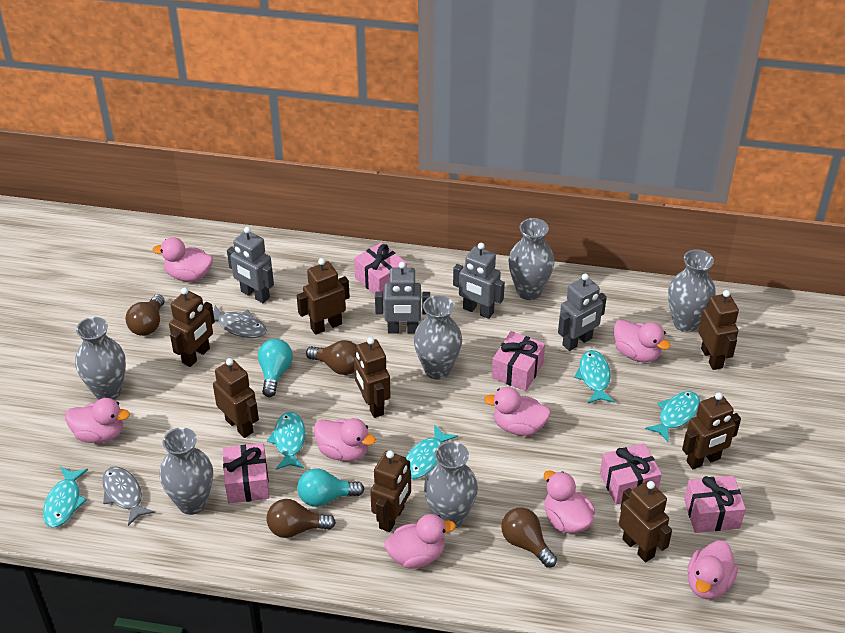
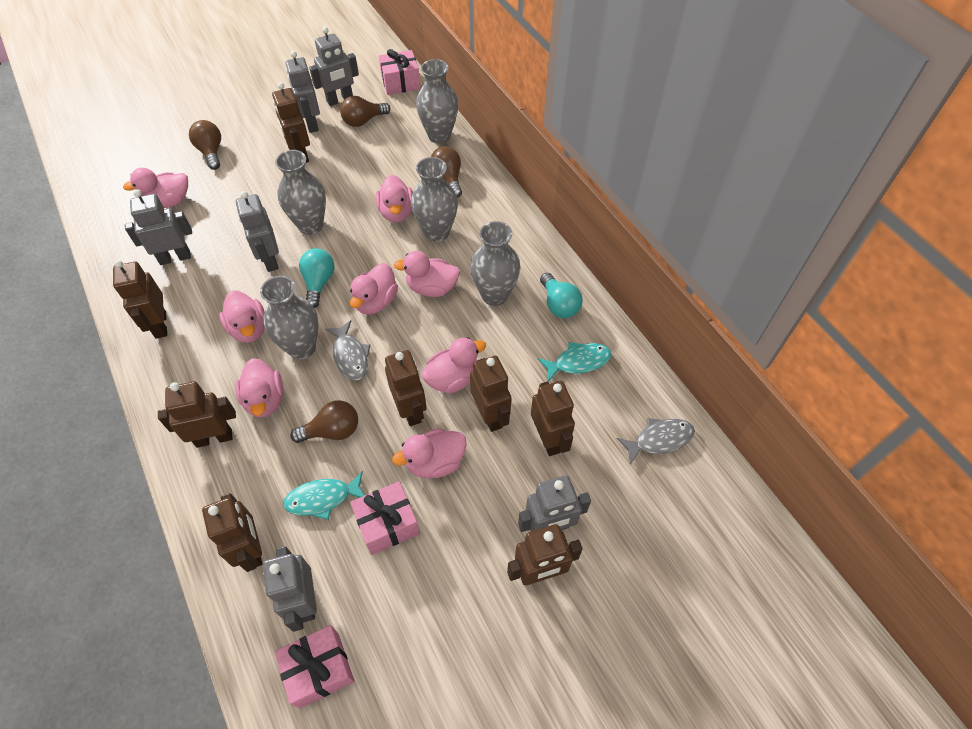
grey robot: [227,227,274,303] [375,262,430,334] [453,243,505,319] [558,274,607,351] = 4 -> [125,189,192,265] [236,191,279,272] [263,546,317,632] [286,51,320,133] [309,27,359,106] [518,475,591,532] = 6
grey vase: [75,317,126,400] [160,427,213,515] [414,295,462,380] [424,441,478,528] [508,218,554,300] [668,249,716,333] = 6 -> [260,276,318,359] [275,150,326,235] [411,157,458,242] [416,59,458,143] [470,221,520,306] = 5
pink gift: [223,443,270,503] [354,242,407,297] [492,331,545,391] [600,443,662,505] [684,475,746,533] = 5 -> [274,625,354,709] [350,481,420,555] [379,49,421,95] = 3
turquoise fish: [43,467,88,528] [267,412,306,470] [405,424,458,479] [574,350,615,403] [645,391,700,442] = 5 -> [283,471,365,520] [538,342,612,382] = 2

